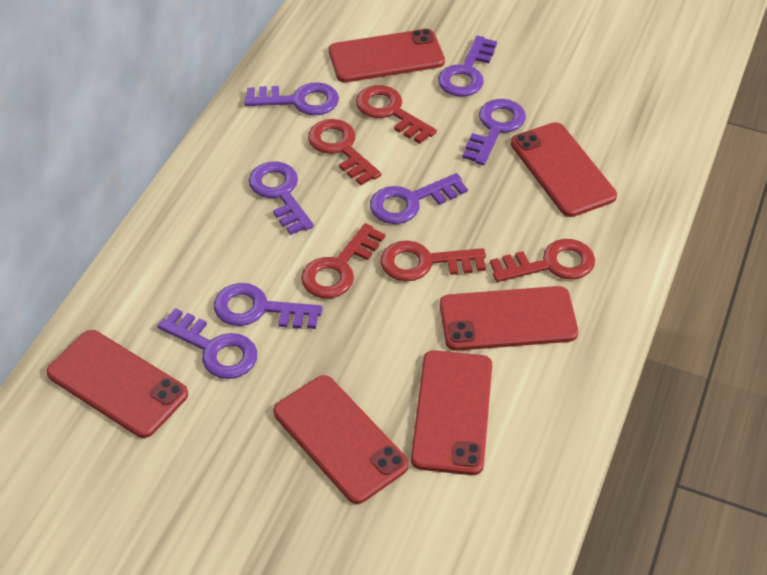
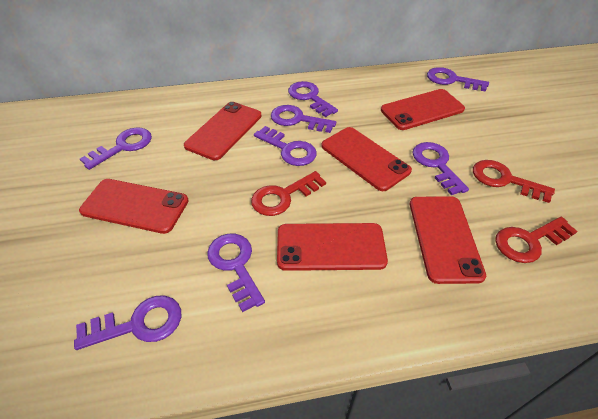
purple key: [157,308,257,379] [214,283,323,329] [244,82,339,115] [249,162,314,235] [370,173,468,224] [438,36,497,97] [462,99,526,165] = 7 -> [74,296,181,350] [80,127,152,170] [207,234,265,312] [254,126,317,166] [271,105,336,133] [288,81,338,117] [412,142,469,195] [427,67,489,92] = 8
red key: [301,223,385,298] [308,119,381,185] [356,85,437,144] [381,240,486,282] [490,239,595,282] = 5 -> [251,171,326,216] [473,160,555,203] [495,217,578,263] = 3

